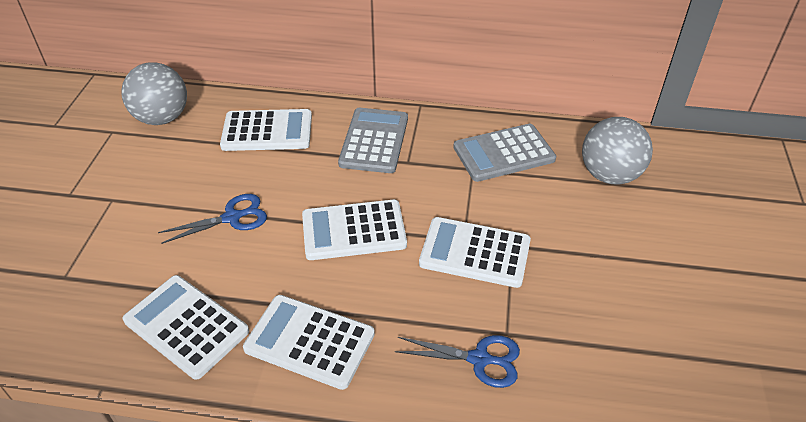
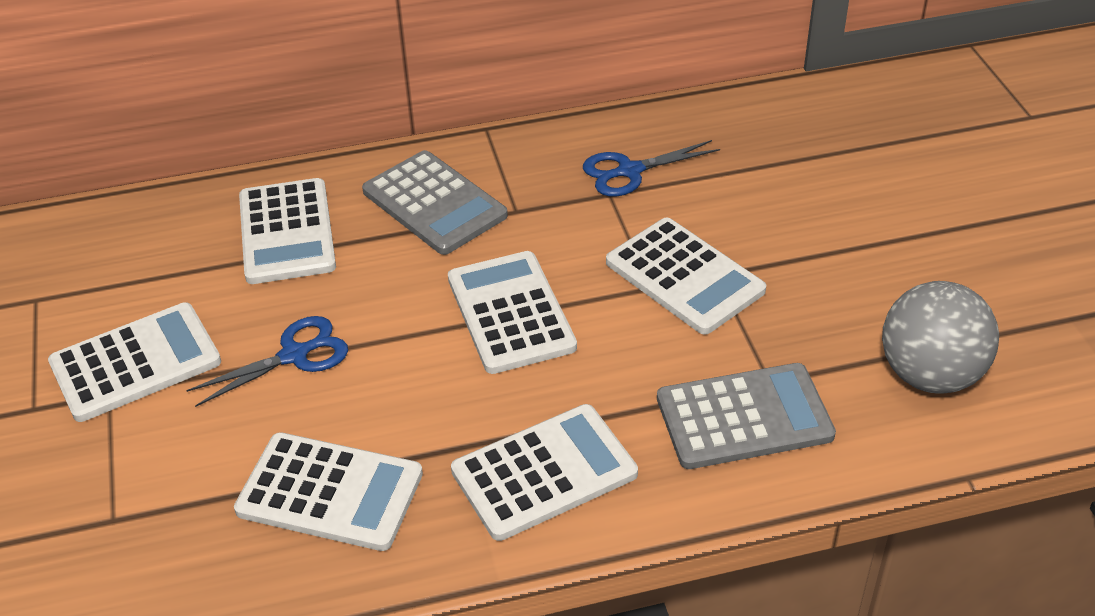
grey ball: [121,62,187,125] [582,117,653,185] = 2 -> [882,281,999,394] = 1
white calculator: [123,275,249,380] [220,109,312,151] [243,295,375,390] [302,200,407,260] [419,217,531,288] = 5 -> [48,302,221,422] [234,432,423,551] [239,178,336,284] [448,251,577,374] [451,404,638,541] [606,218,766,335] = 6

